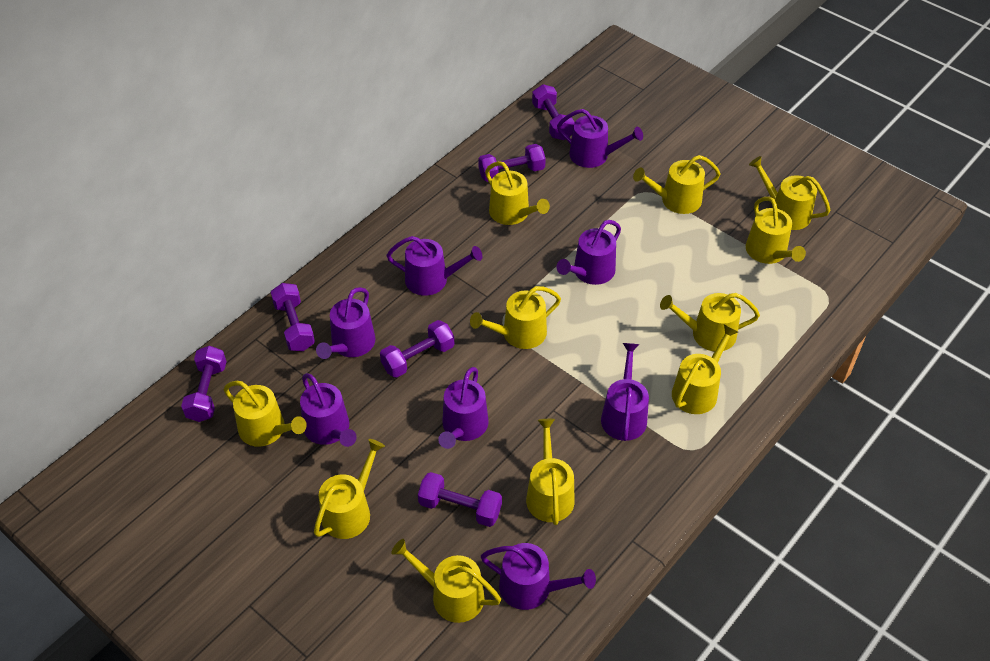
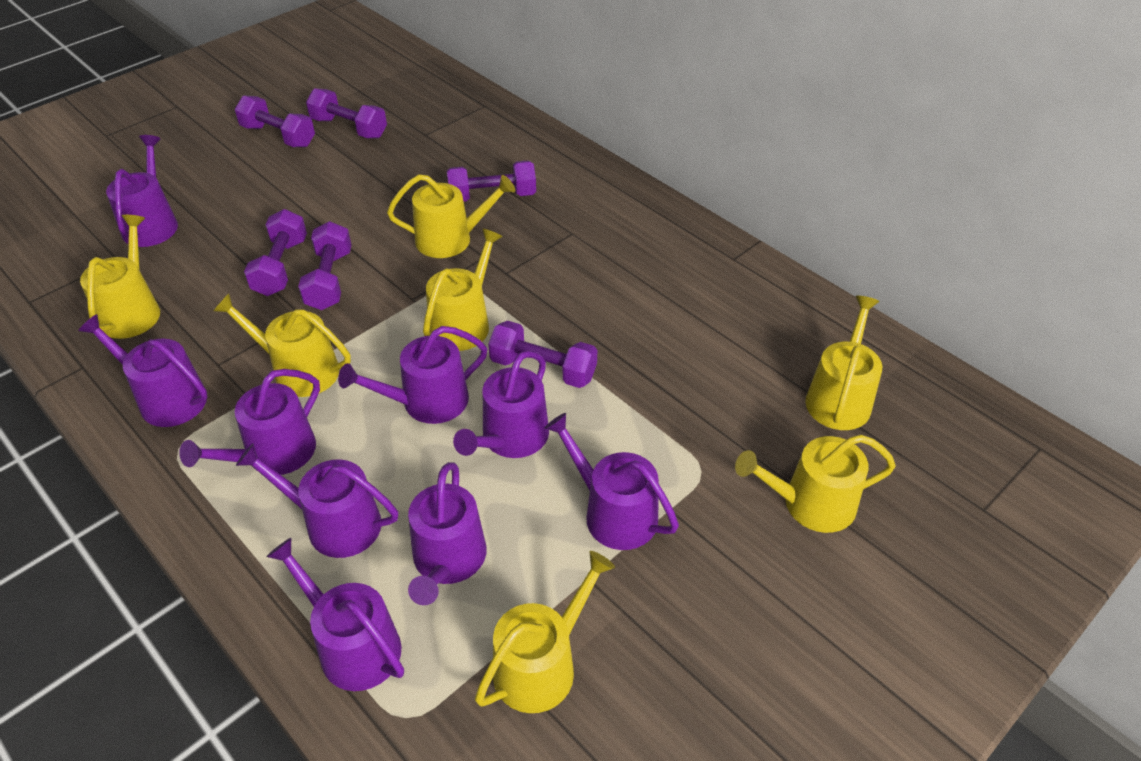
purple watering can: [300,373,357,447] [316,287,376,359] [386,236,482,296] [438,367,489,449] [481,543,596,610] [557,109,643,168] [557,220,621,285] [601,343,649,441] = 8 -> [78,314,207,427] [106,135,178,247] [179,369,320,475] [236,443,398,558] [266,538,404,691] [338,326,488,424] [408,462,487,605] [453,351,549,458] [544,413,679,550] = 9
yellow watering can: [224,381,307,447] [314,439,385,539] [391,539,501,623] [470,286,561,349] [485,161,550,225] [526,419,575,525] [633,155,720,214] [660,293,760,351] [672,324,738,414] [746,197,806,264] [749,156,831,230] = 11 -> [80,215,160,339] [213,293,351,397] [387,174,515,258] [423,228,503,351] [475,551,615,713] [735,435,896,533] [806,296,882,430] = 7

